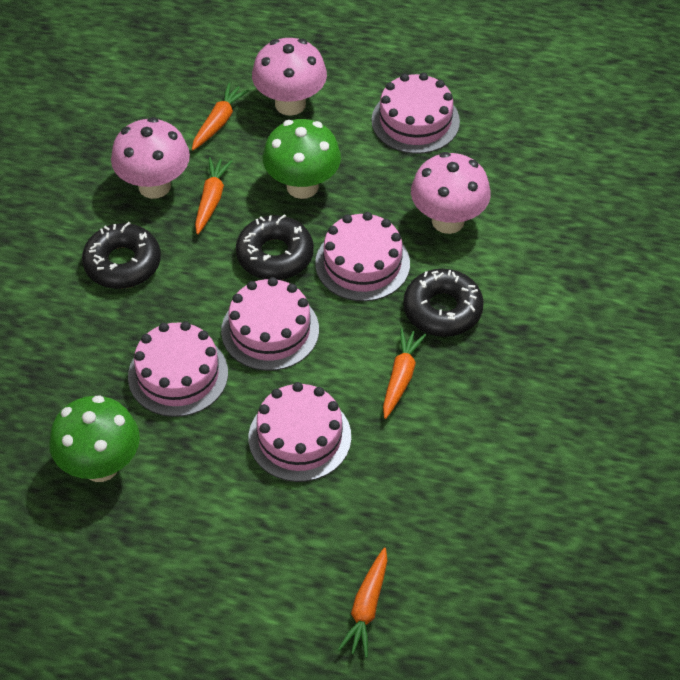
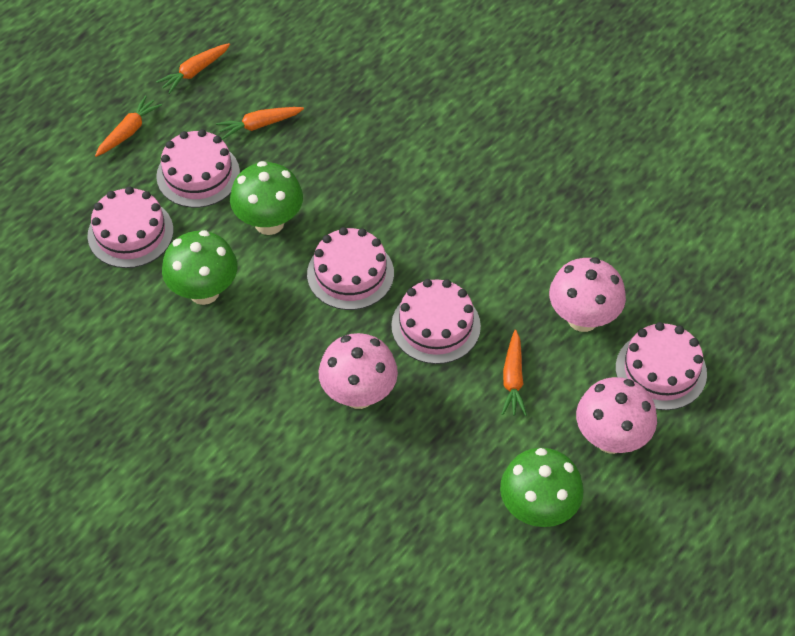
black donut: [82,222,161,289] [236,214,314,280] [403,269,484,337] = 3 -> none = 0
green mushroom: [49,395,140,482] [263,119,341,199] = 2 -> [162,230,237,305] [230,161,303,235] [500,448,584,527] = 3

